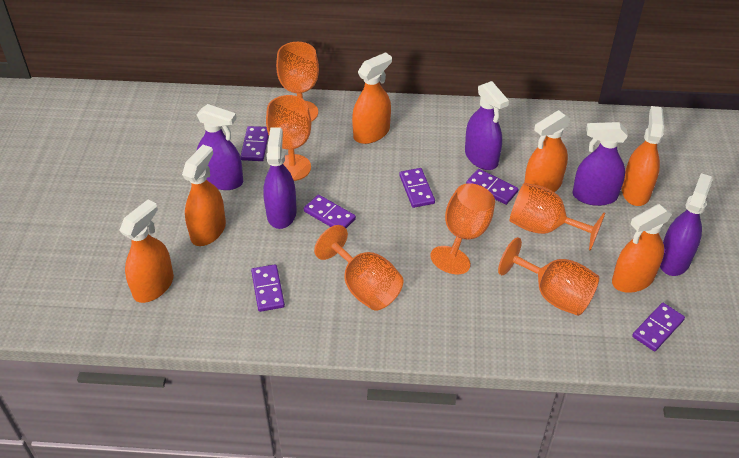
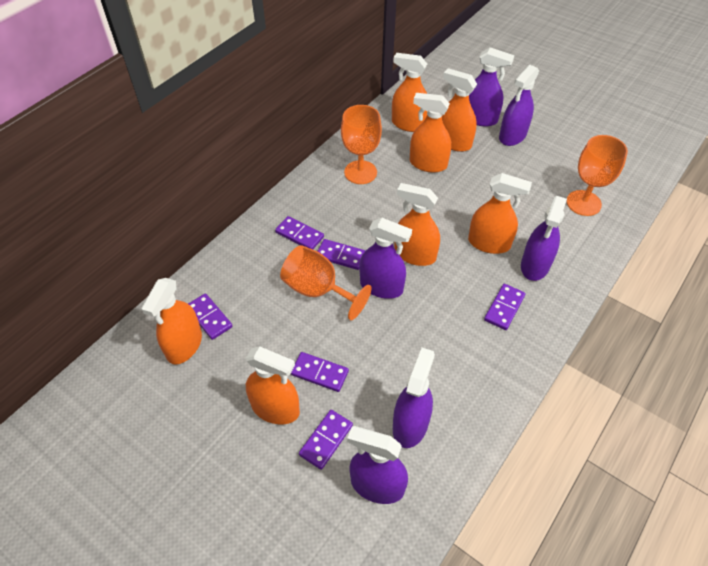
orange goblet: [266,95,311,181] [276,42,319,122] [314,225,403,310] [430,183,495,274] [498,237,599,316] [510,183,605,251] = 6 -> [280,245,372,320] [341,105,382,184] [567,135,628,216] = 3
orange spray bottle: [119,200,174,303] [182,145,226,246] [352,52,392,144] [524,110,571,192] [612,204,672,293] [622,106,664,206] = 6 -> [141,278,202,365] [246,346,300,424] [392,53,427,132] [394,183,440,266] [410,93,451,173] [442,68,477,152] [468,173,532,254] = 7
purple spray bottle: [196,104,243,190] [263,128,297,229] [465,81,509,170] [573,122,628,206] [660,173,713,276] = 5 -> [347,426,408,504] [359,218,412,299] [393,348,435,448] [469,47,515,126] [499,65,539,146] [521,196,567,281] = 6

